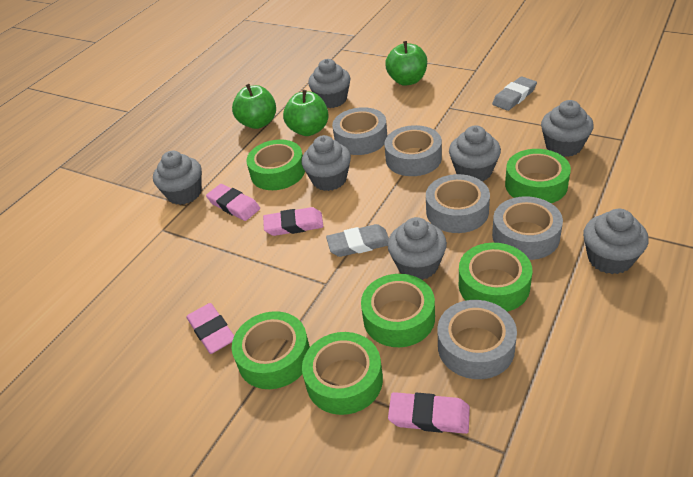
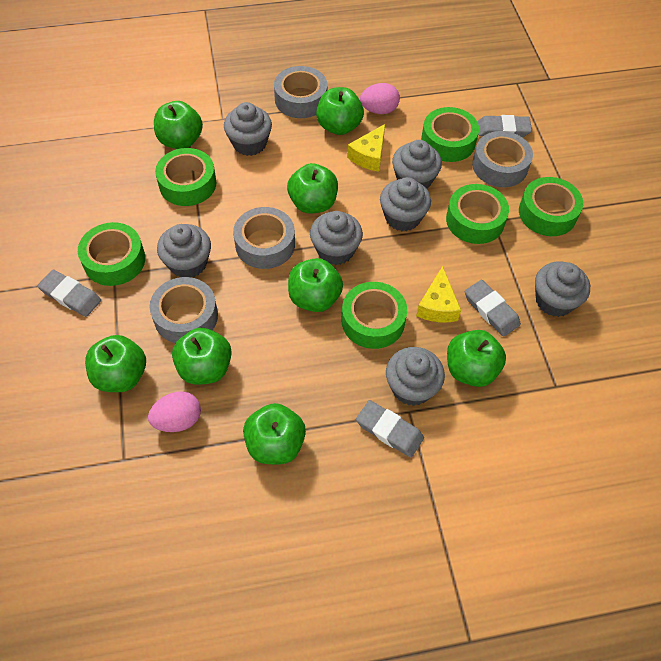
green apple: [232,84,276,129] [283,90,329,136] [385,41,427,86] = 3 -> [85,335,146,392] [154,101,203,149] [172,328,232,385] [243,403,306,464] [287,163,338,214] [288,258,343,312] [316,87,364,135] [447,330,506,387] = 8
grey eraser: [326,224,389,257] [492,76,537,111] = 2 -> [37,270,101,317] [356,400,424,458] [465,280,521,337] [477,115,532,137] = 4
grey tape: [332,107,387,155] [384,125,442,176] [426,174,490,233] [437,300,517,379] [492,196,563,260] = 5 -> [150,277,218,343] [233,207,295,269] [274,66,327,118] [472,131,533,187] = 4
pink egg: none = 0 -> [148,391,201,432] [360,83,400,114] = 2
pink eraser: [187,303,234,354] [206,184,260,221] [263,207,324,236] [388,392,470,434] = 4 -> none = 0
yellow cheese: none = 0 -> [347,124,385,172] [416,266,461,322] = 2

